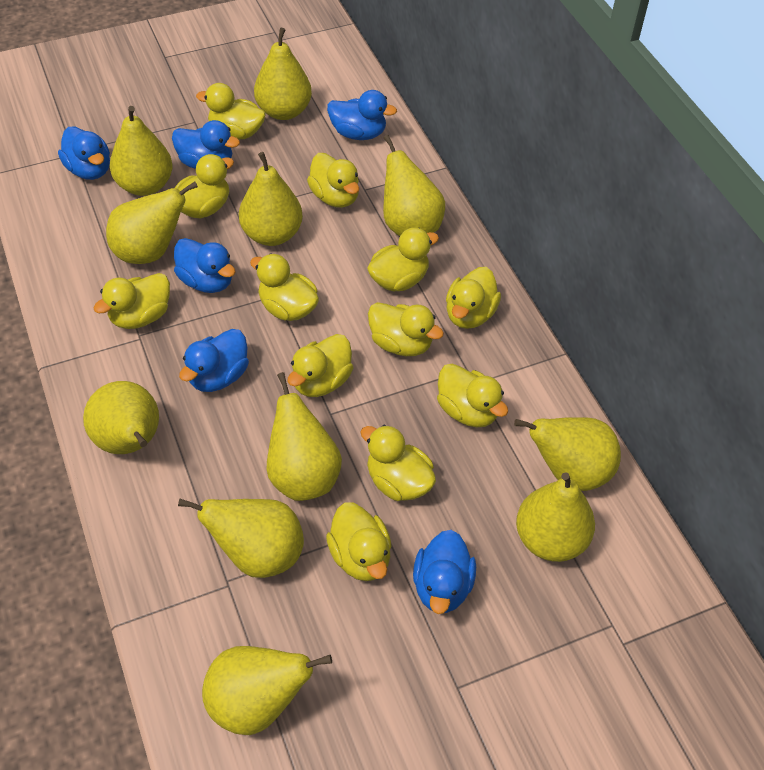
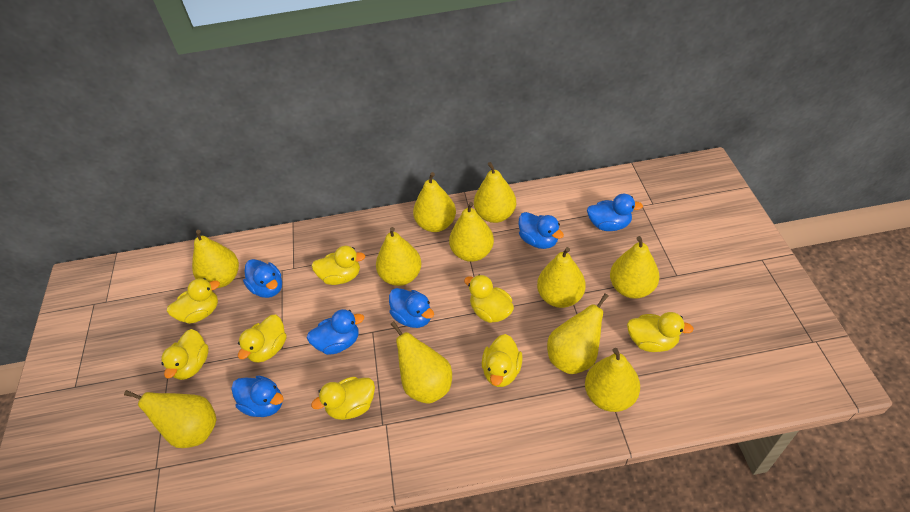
yellow duck: [94,273,170,329] [175,154,234,218] [196,83,266,140] [250,253,319,321] [288,334,354,397] [307,153,359,208] [326,502,391,581] [361,425,436,501] [367,228,439,292] [368,302,444,356] [437,364,508,427] [446,267,501,329] = 12 -> [161,329,209,380] [167,278,220,324] [238,315,286,363] [311,246,365,285] [311,377,375,420] [464,275,514,323] [482,334,523,387] [627,312,694,352] = 8

